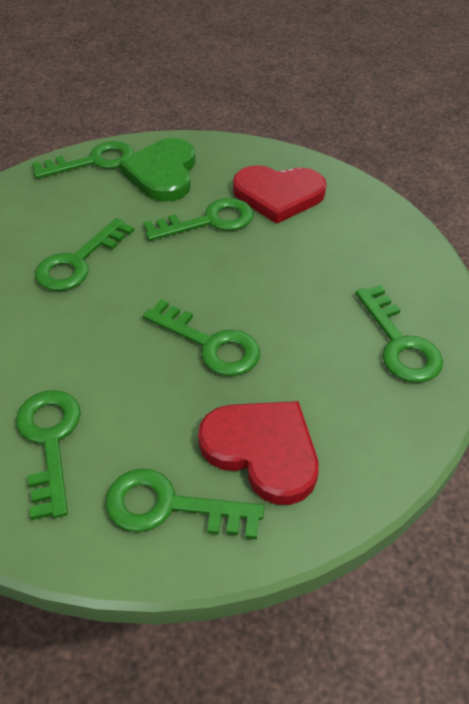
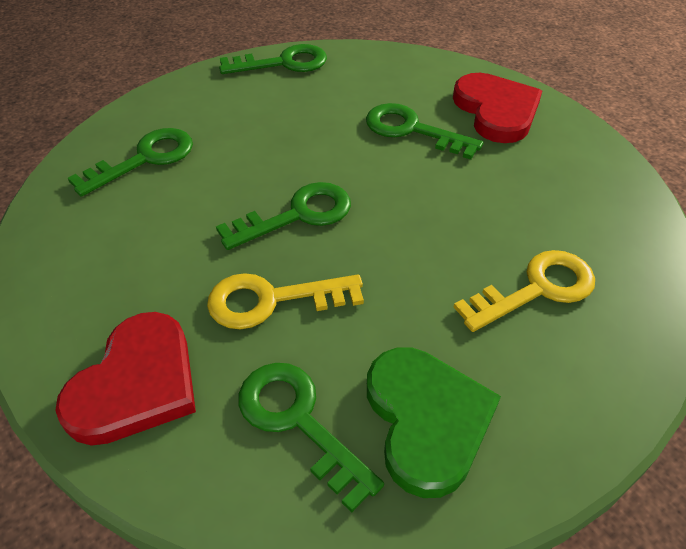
green key: [16,390,81,520] [32,141,134,179] [35,218,134,291] [105,468,264,539] [143,198,254,241] [143,299,260,376] [355,285,443,383] = 7 -> [68,128,193,197] [216,182,351,250] [219,44,327,74] [238,363,384,513] [366,103,483,160] = 5
yellow key: none = 0 -> [207,273,364,329] [453,250,595,332] = 2

